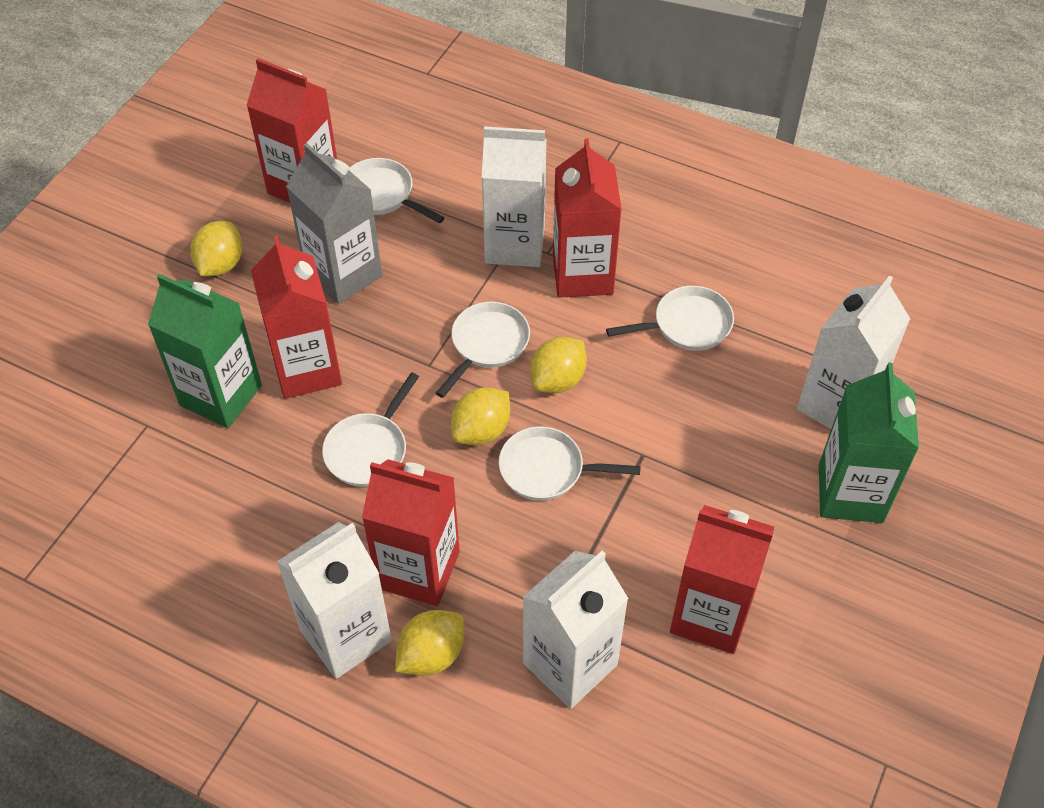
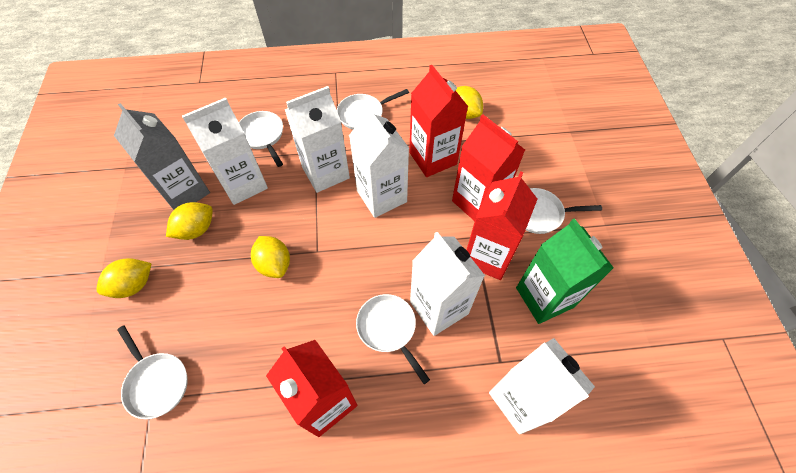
green carton: [148,274,262,428] [819,363,919,523] = 2 -> [516,218,614,324] = 1
red carton: [246,58,337,203] [251,235,342,399] [362,459,460,606] [553,139,622,298] [670,505,774,654] = 5 -> [266,340,358,437] [409,65,468,177] [452,114,525,221] [467,171,537,280] = 4
white carton: [277,522,392,679] [482,126,547,267] [522,550,629,709] [797,276,910,429] = 4 -> [182,97,268,205] [284,86,350,193] [349,106,409,218] [410,232,485,336] [489,338,595,435] = 5

